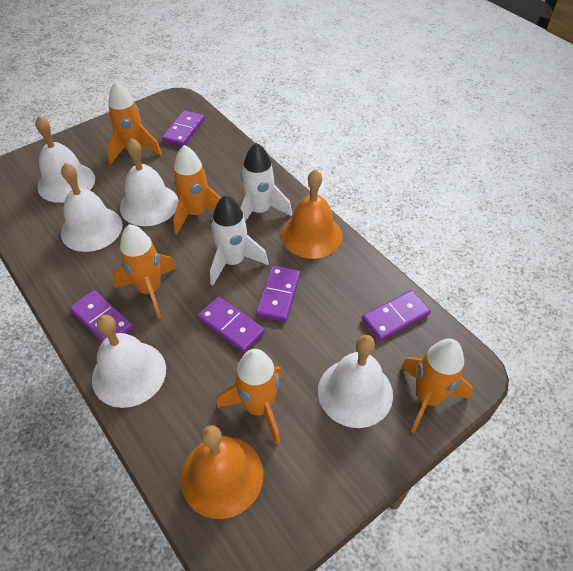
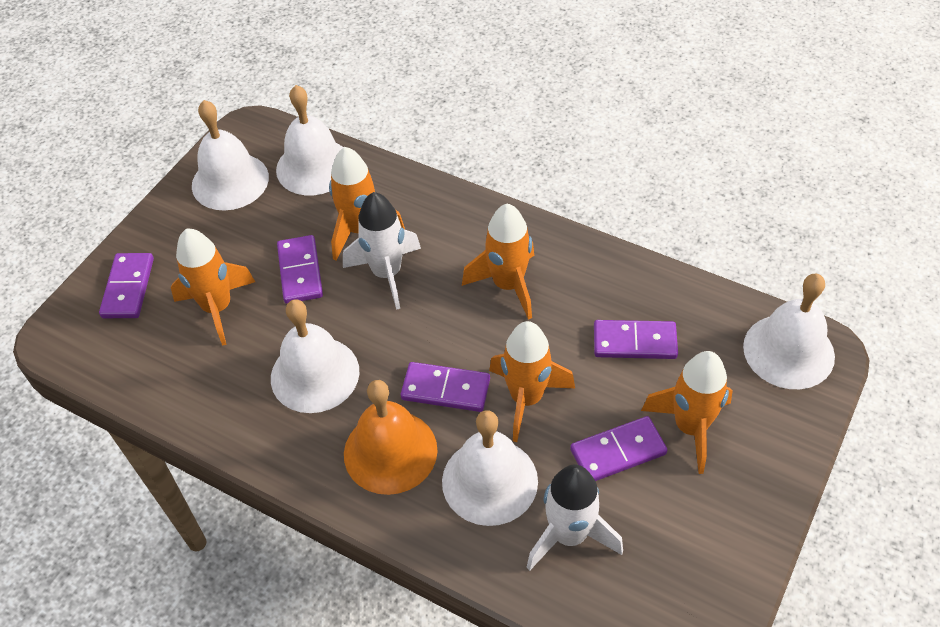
orange bell: [181,425,264,519] [281,169,342,259] = 2 -> [344,380,438,495] = 1

